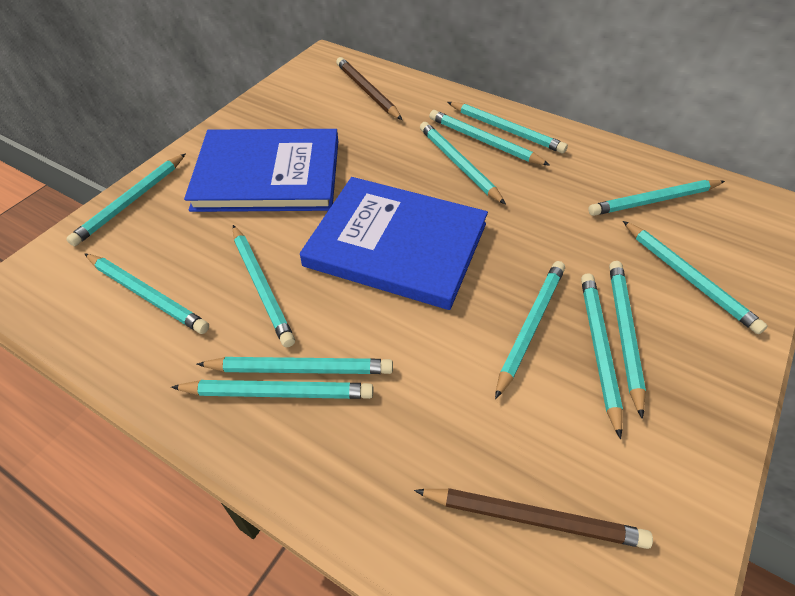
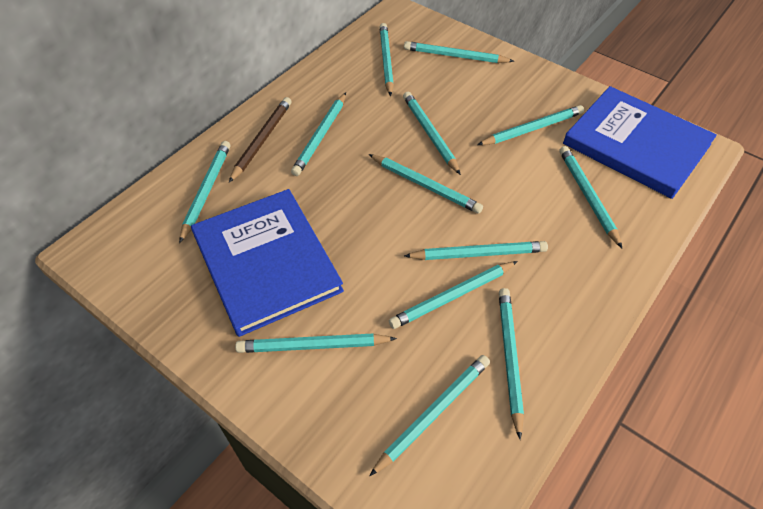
brown pencil: [336,57,402,120] [414,488,653,549] = 2 -> [229,97,292,183] = 1

